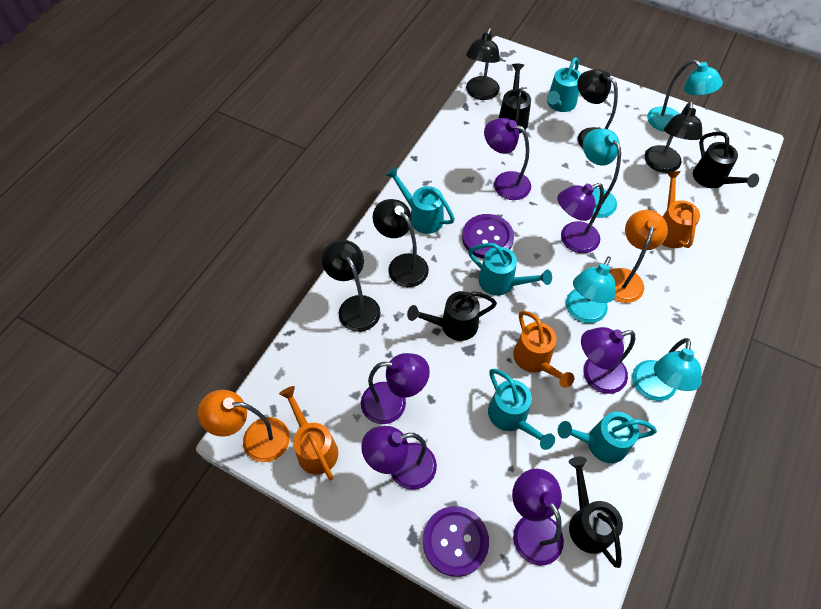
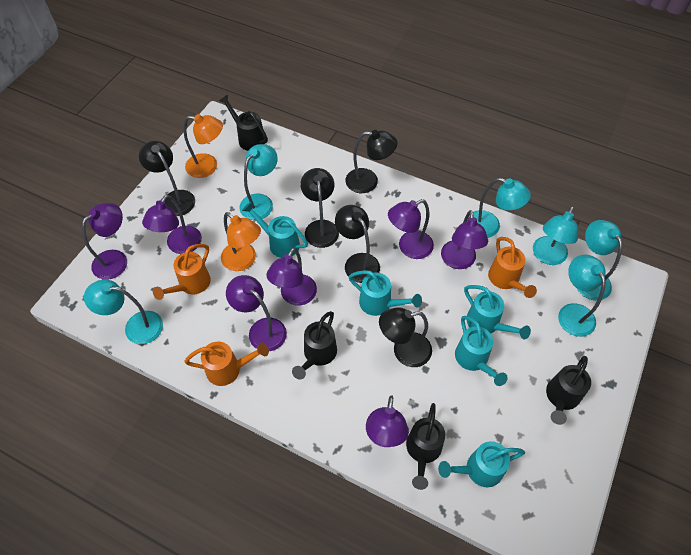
purple button: [423,506,489,577] [462,214,514,259] = 2 -> none = 0
purple lamp: [361,353,430,424] [361,426,437,490] [484,118,531,200] [512,469,564,566] [557,183,604,253] [581,327,635,394] = 6 -> [82,203,127,280] [142,195,202,254] [226,275,287,351] [266,248,317,306] [366,395,409,447] [388,199,434,259] [441,210,488,269] = 7
turquoise lamp: [566,256,615,323] [583,129,621,218] [632,338,702,401] [647,60,723,132] = 4 -> [84,279,163,344] [240,144,278,220] [467,178,531,238] [533,206,578,265] [558,254,606,337] [577,220,623,300] = 6

